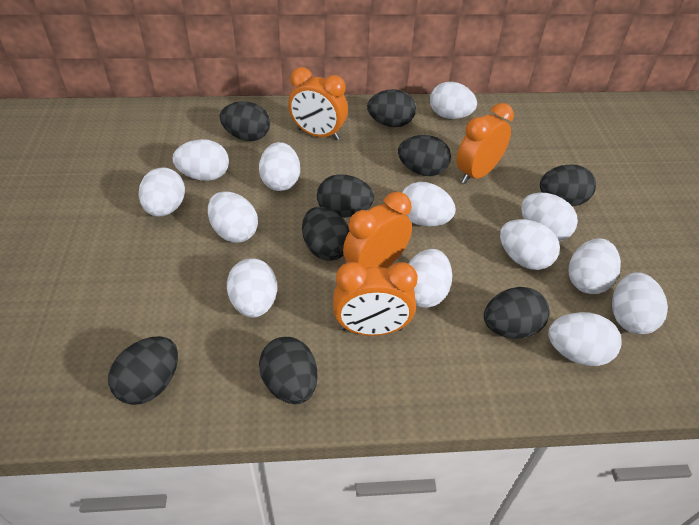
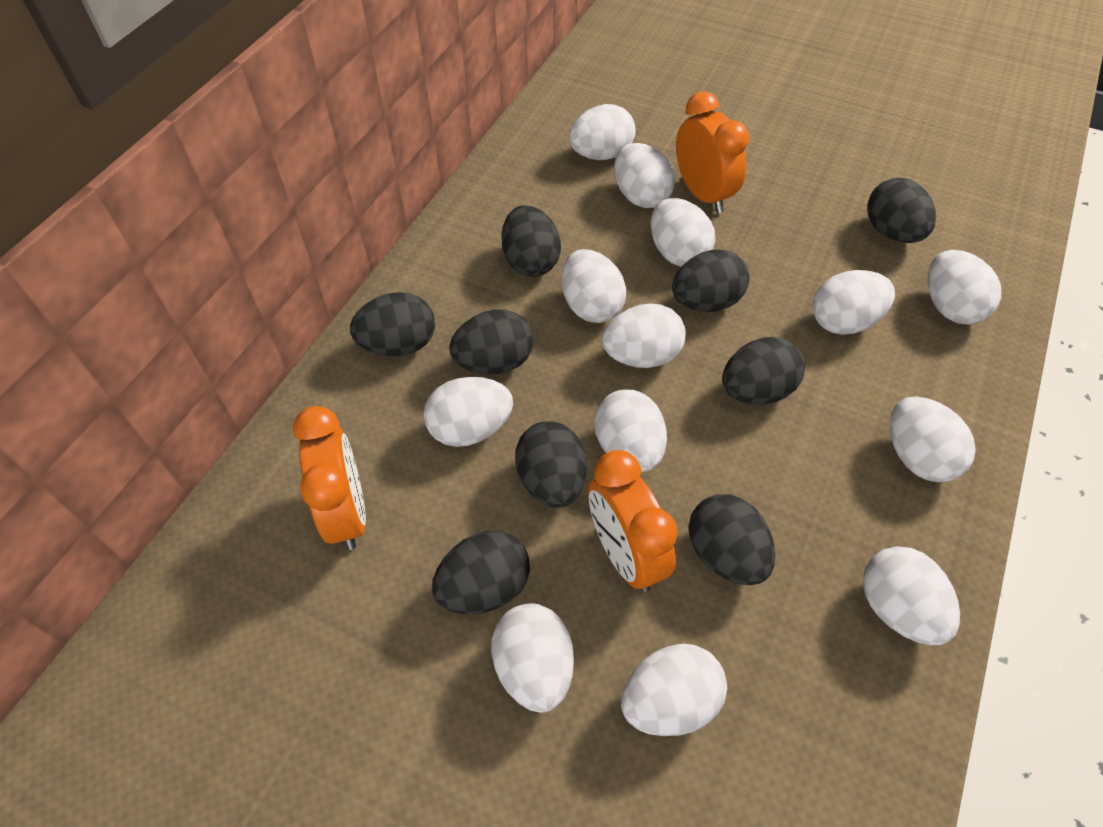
orange clock: [288,67,348,140] [333,262,418,336] [343,192,412,268] [456,103,514,184] = 4 -> [293,406,366,550] [588,450,678,592] [676,91,749,213] = 3

